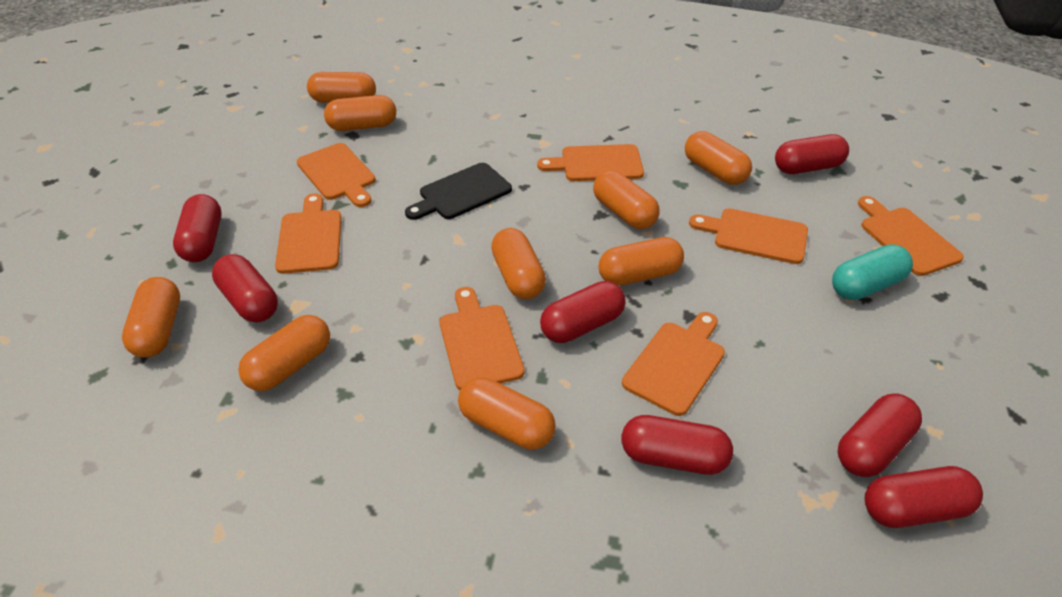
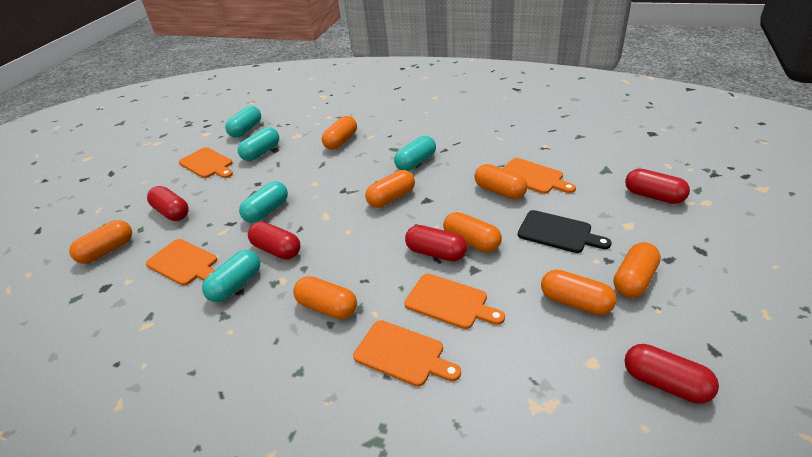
orange capsule: [122,277,180,358] [238,315,330,391] [307,72,376,103] [324,95,396,131] [458,377,556,450] [491,228,546,299] [593,170,660,229] [599,237,684,286] [685,131,752,185] = 9 -> [69,220,132,264] [293,276,357,319] [322,116,357,150] [365,170,415,208] [443,212,502,252] [474,164,527,199] [541,270,617,315] [614,242,661,298] = 8
orange cutting board: [275,193,342,274] [297,143,376,207] [439,287,525,390] [537,144,644,181] [622,312,725,416] [689,208,808,264] [858,196,964,276] = 7 -> [146,239,217,286] [179,147,233,178] [353,320,461,387] [404,274,505,329] [502,158,576,194] = 5
red capsule: [173,194,221,262] [212,254,278,323] [540,281,626,343] [622,415,733,475] [775,134,849,174] [838,394,922,477] [865,466,983,528] = 7 -> [147,186,189,221] [248,221,301,259] [405,225,467,261] [624,344,719,404] [625,169,690,204] = 5
turquoise capsule: [832,244,913,300] = 1 -> [202,250,260,302] [225,106,261,138] [238,127,279,161] [239,181,288,223] [394,136,436,171] = 5

